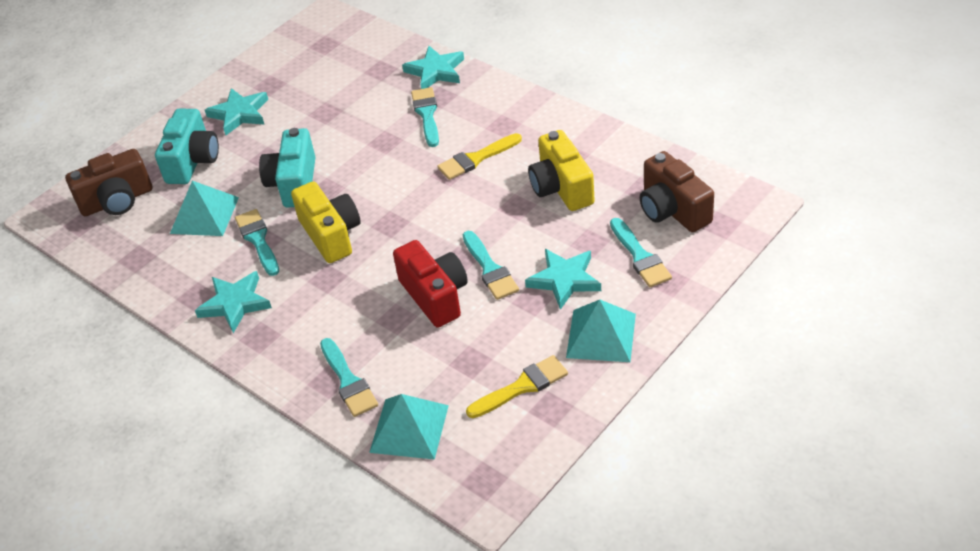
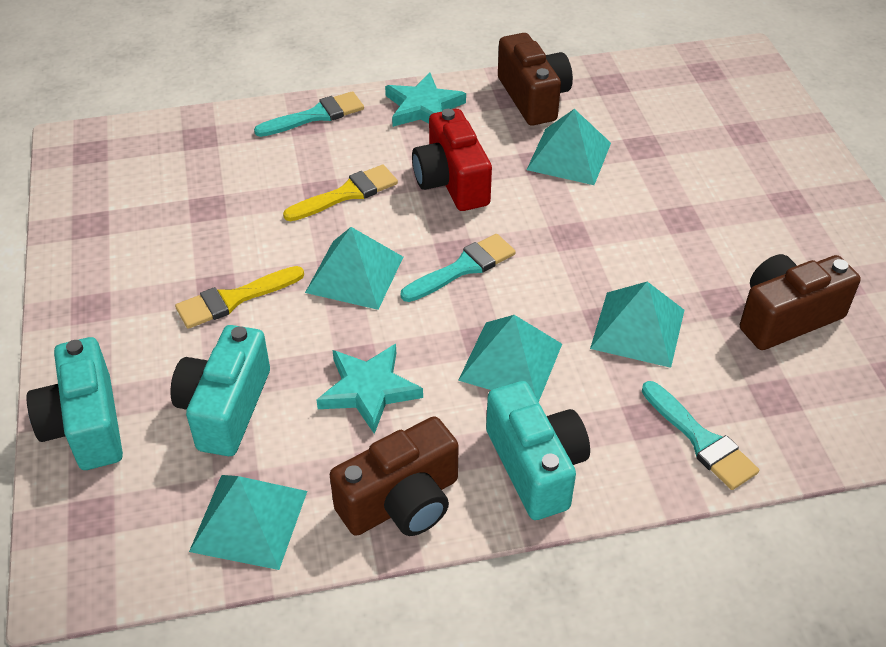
brown camera: [65,149,153,216] [640,151,714,232] = 2 -> [330,416,459,536] [498,33,573,126] [740,254,861,350] = 3
turquoise brush: [235,209,279,276] [320,338,378,417] [411,87,439,147] [463,231,519,300] [610,218,672,287] = 5 -> [254,91,364,137] [401,234,516,302] [642,381,759,490] = 3
turquoise camera: [155,109,219,184] [259,128,316,208] = 2 -> [26,337,123,470] [171,325,270,456] [486,381,590,520] = 3
turquoise pyramid: [170,181,239,236] [369,394,449,460] [566,300,636,362] = 3 -> [189,475,307,570] [305,227,403,310] [458,315,562,402] [527,109,611,185] [590,282,684,368] = 5
turquoise star: [195,271,272,333] [205,88,268,135] [402,46,464,89] [525,249,601,310] = 4 -> [317,344,423,434] [385,72,466,127] = 2
yellow camera: [291,181,360,263] [528,130,595,211] = 2 -> none = 0

